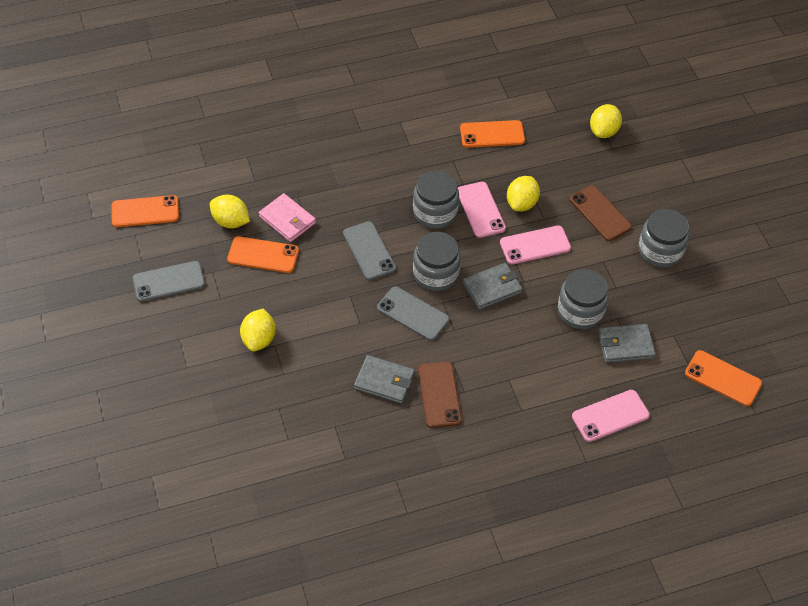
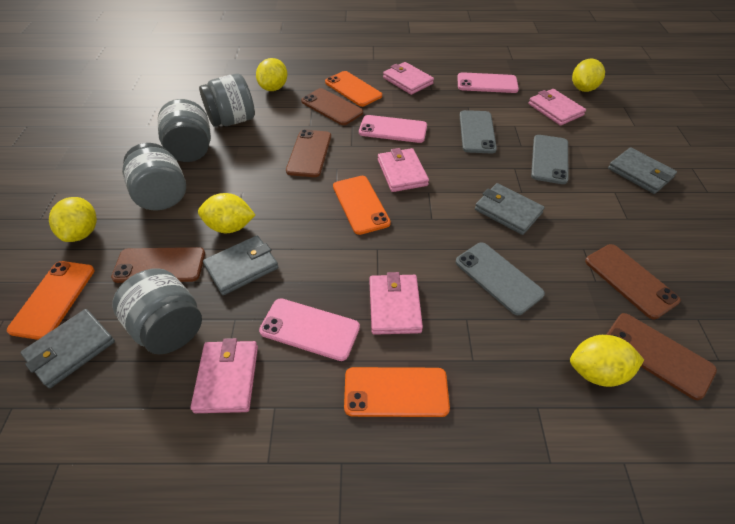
brown phone: [418,362,462,428] [570,185,632,241] = 2 -> [111,247,205,283] [286,129,331,177] [301,88,363,125] [585,244,681,319] [606,313,717,400] = 5
grey wallet: [354,355,415,404] [463,263,523,310] [598,324,656,363] = 3 -> [20,309,115,388] [203,235,278,295] [475,183,545,235] [608,147,677,194] = 4
pink wallet: [259,193,316,242] = 1 -> [190,338,258,413] [369,272,423,335] [378,148,429,192] [383,62,434,95] [528,89,586,126] = 5
yellow lemon: [210,195,250,228] [240,309,276,352] [507,176,540,212] [590,104,622,138] = 4 -> [49,197,97,242] [198,193,255,233] [256,58,287,91] [570,335,644,387] [572,59,605,92] = 5

